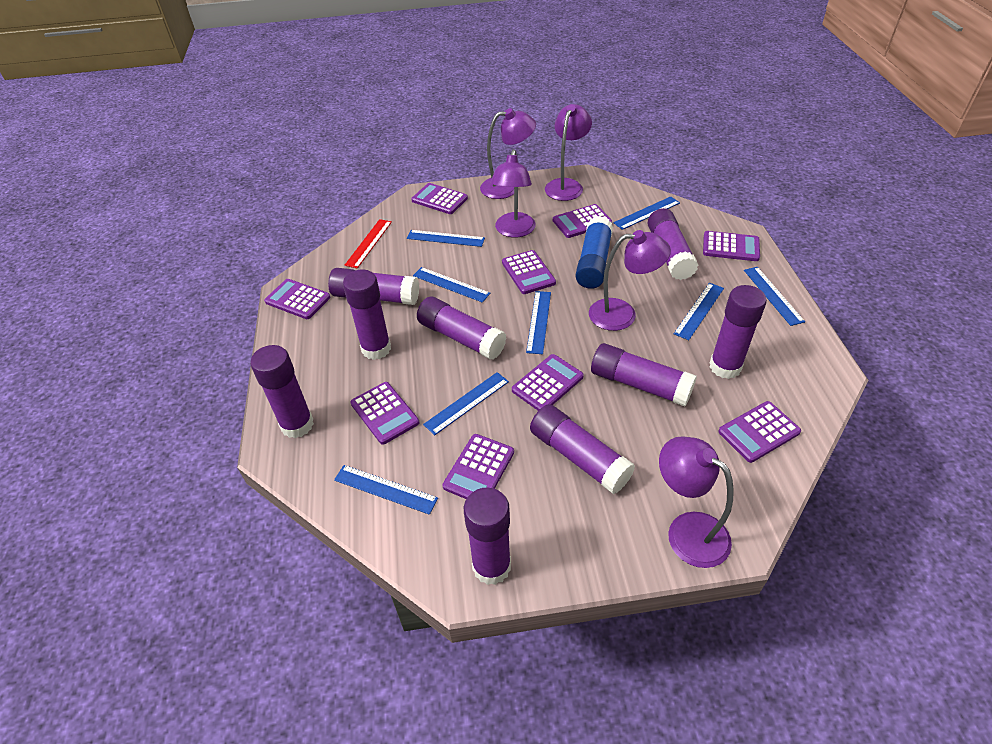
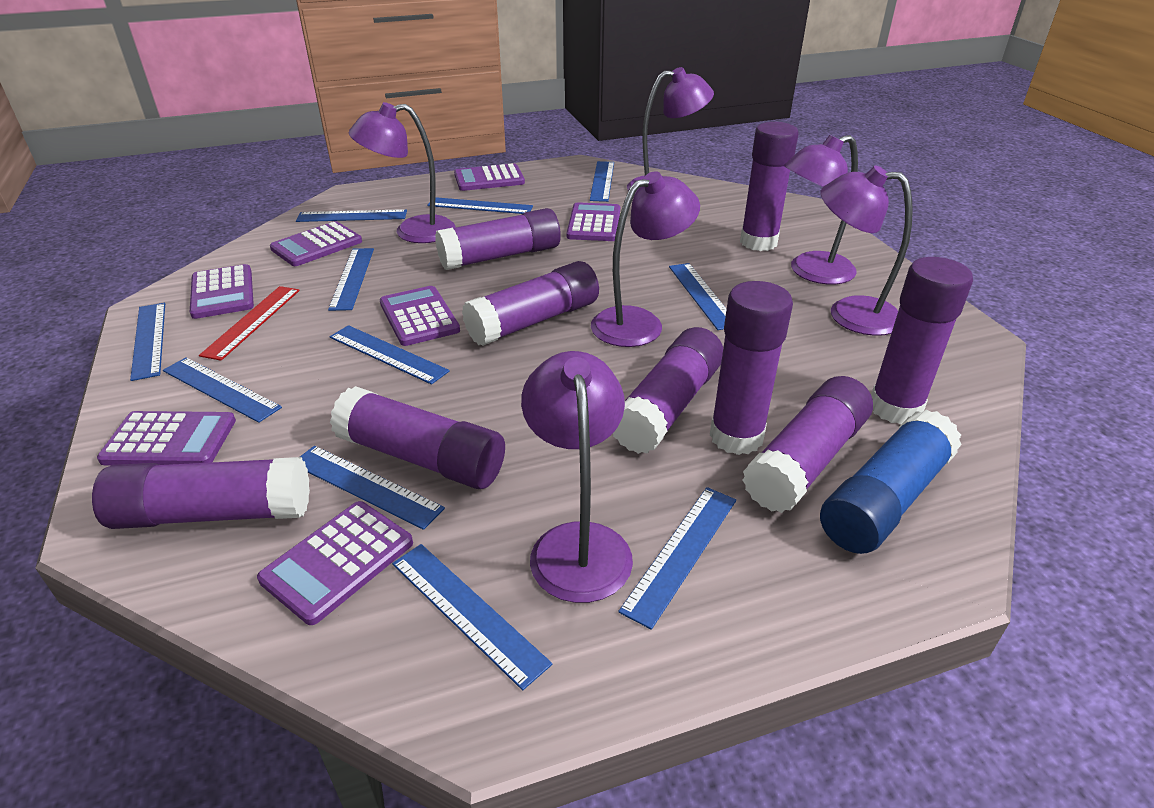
blue ruler: [334,465,438,515] [407,230,485,247] [413,267,490,303] [423,372,509,435] [526,291,551,354] [613,196,680,230] [674,283,724,340] [744,267,805,326] = 8 -> [130,303,165,381] [163,357,282,423] [296,209,407,222] [300,446,445,530] [328,248,374,311] [330,325,450,385] [392,544,552,690] [427,197,533,214] [590,161,614,202] [618,487,736,630] [669,263,726,330] = 11
purple calculator: [264,279,330,319] [350,382,419,445] [411,183,468,214] [442,434,514,499] [502,250,556,294] [512,354,584,411] [553,204,612,238] [703,231,760,261] [718,401,801,463] = 9 -> [97,411,236,465] [190,264,254,319] [257,501,413,625] [270,221,362,266] [380,286,460,346] [454,163,525,191] [567,202,620,241] = 7
purple lamp: [480,108,536,199] [490,149,536,237] [545,104,592,201] [589,230,671,331] [659,436,734,568] = 5 -> [349,102,455,243] [521,351,633,603] [591,171,700,347] [627,67,714,192] [784,135,858,285] [820,166,913,336] = 6

